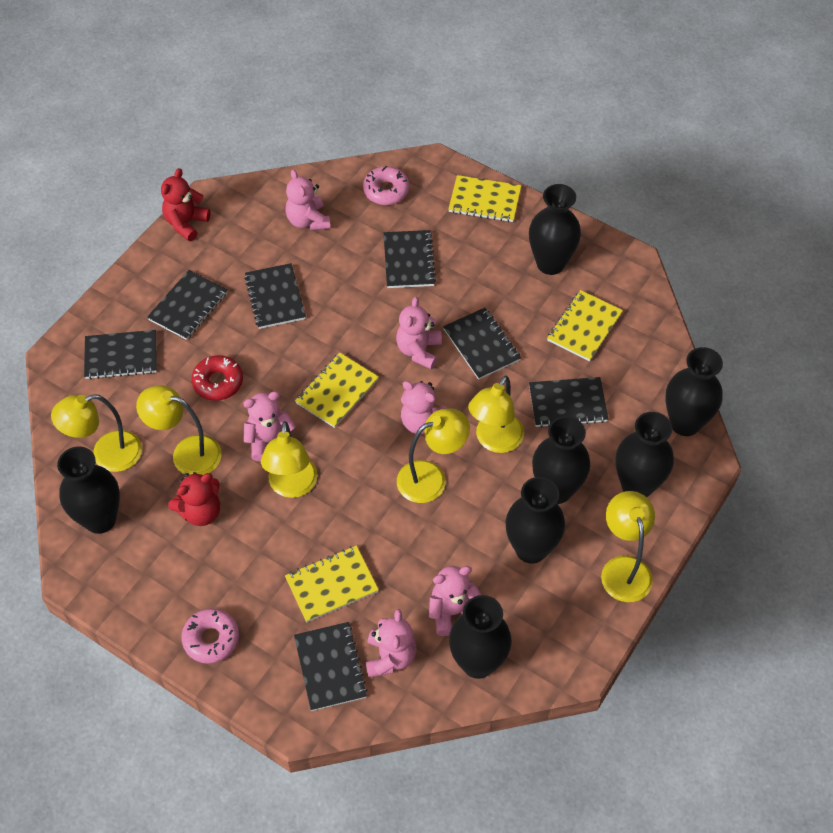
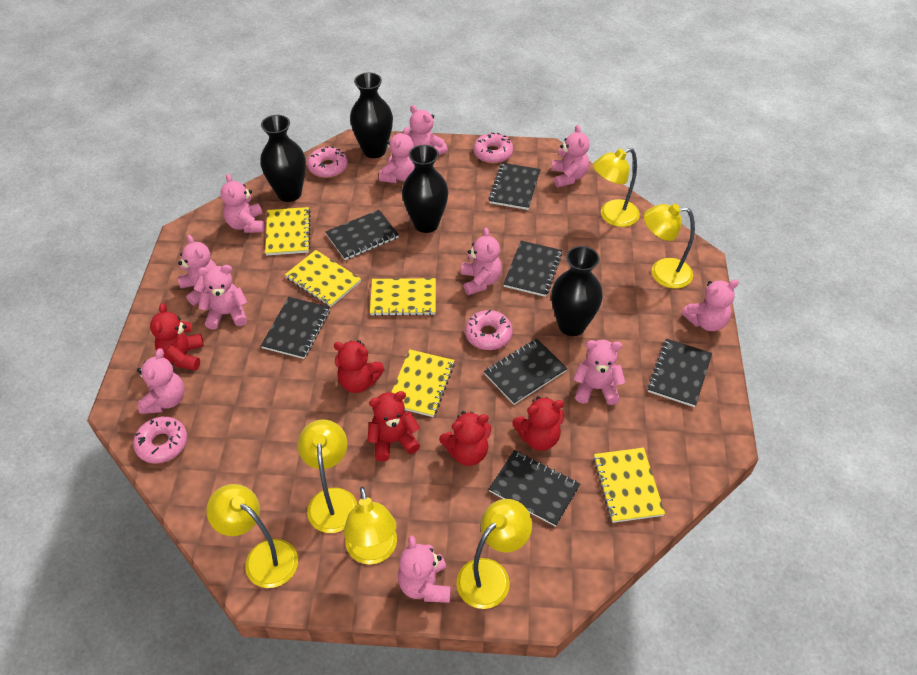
black vase: [57,446,120,534] [449,595,512,679] [505,477,565,564] [529,184,581,275] [532,416,590,504] [616,412,674,497] [665,347,723,436] = 7 -> [260,115,306,202] [350,72,393,158] [402,145,448,233] [551,246,603,336] = 4
pink donut: [181,608,239,664] [363,166,410,205] = 2 -> [133,416,187,463] [307,146,348,178] [465,310,513,350] [473,132,513,164] = 4
pink teddy bear: [243,391,296,461] [285,169,330,231] [366,609,417,677] [396,297,442,369] [401,381,448,435] [429,566,481,636] = 6 -> [137,348,185,414] [178,235,217,306] [198,265,248,330] [220,174,265,233] [379,127,415,183] [398,535,451,603] [409,105,448,155] [461,228,502,295] [551,125,590,187] [573,340,625,405] [681,279,739,331] = 11
red donut: [191,355,243,401] = 1 -> none = 0
red teddy bear: [161,168,211,241] [168,472,220,526] = 2 -> [150,303,204,371] [334,340,385,393] [367,391,420,461] [439,411,491,466] [512,396,564,451] = 5
yellow notebook: [285,545,379,623] [295,353,379,428] [448,175,521,222] [547,290,623,361] = 4 -> [265,207,311,255] [285,250,361,307] [370,278,436,316] [391,349,455,417] [593,448,665,523] = 5

